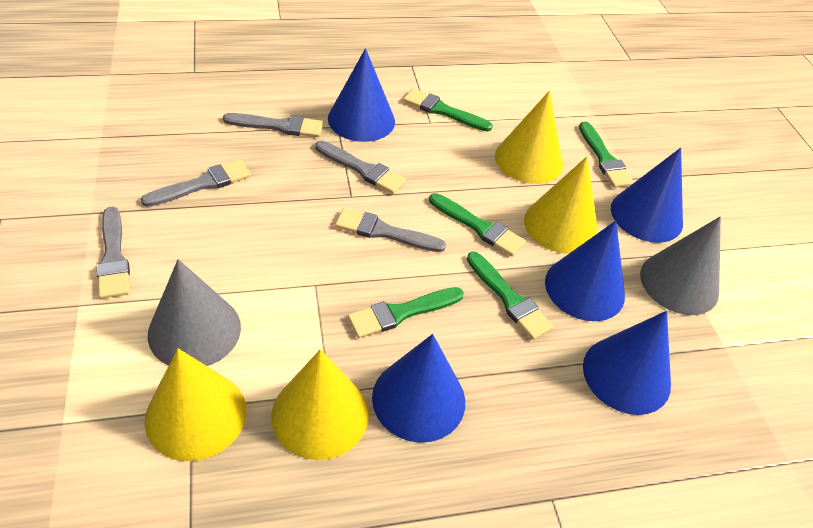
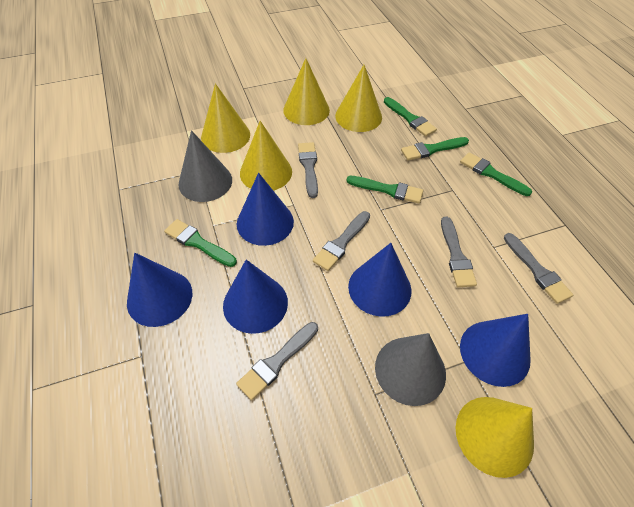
yellow cone: [144,348,246,461] [271,349,369,460] [495,91,563,184] [524,156,598,254] = 4 -> [201,83,250,153] [240,121,292,191] [283,58,330,125] [335,65,382,132] [455,397,534,478] = 5

